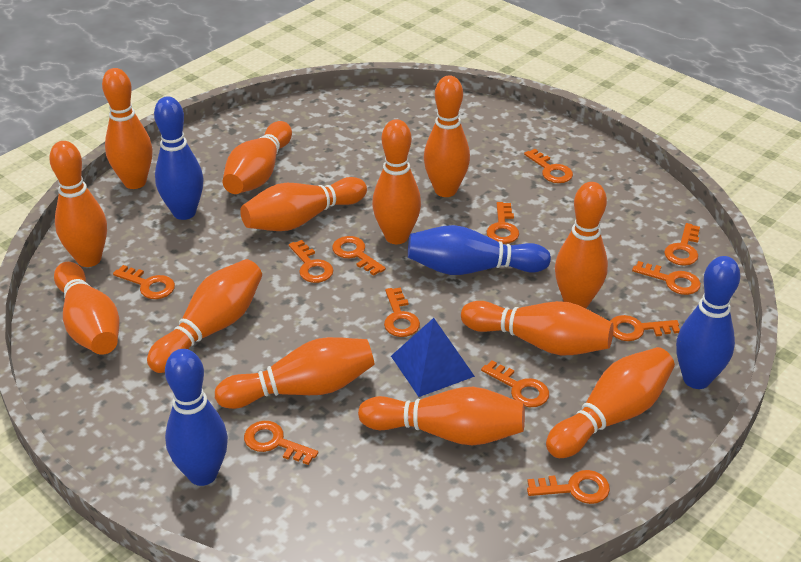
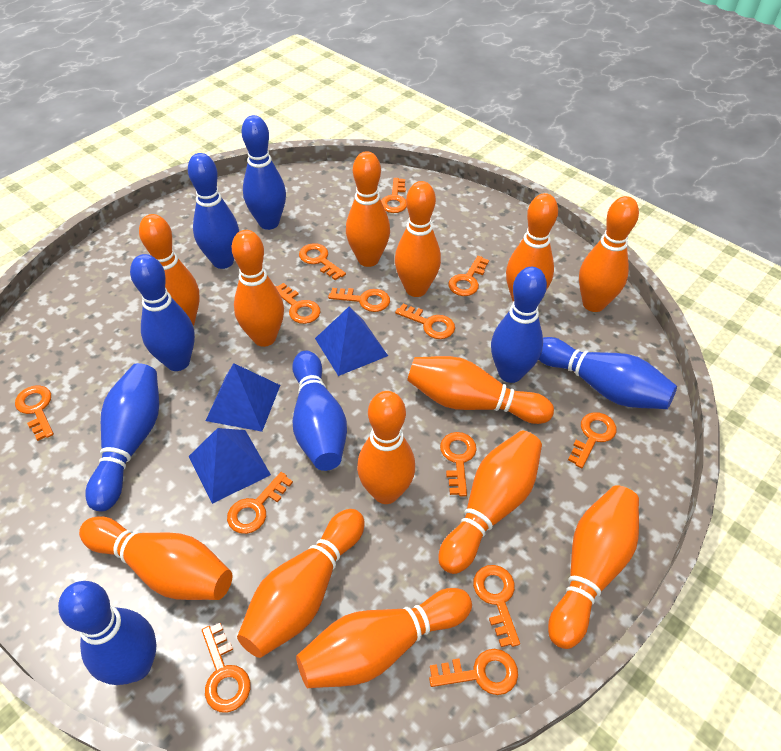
blue bowling pin: [154,96,204,220] [165,349,228,486] [408,225,551,275] [676,256,740,389] = 4 -> [58,581,157,685] [85,363,159,511] [130,254,195,371] [188,153,239,269] [242,115,286,230] [292,351,347,471] [491,267,547,383] [538,337,677,409] = 8
blue pyramid: [391,318,475,397] = 1 -> [188,428,271,504] [206,363,280,432] [315,307,388,376] = 3
orange key: [113,265,175,299] [244,421,318,465] [289,240,333,283] [332,236,386,276] [384,287,420,337] [481,360,549,407] [487,202,519,244] [524,149,573,183] [527,470,610,504] [610,315,680,341] [632,261,701,295] [664,223,700,266] = 12 -> [15,385,54,441] [202,623,250,713] [227,472,293,534] [275,283,320,324] [299,243,346,280] [328,288,390,312] [381,178,407,213] [395,304,455,339] [429,649,518,695] [440,432,477,496] [448,256,489,296] [473,565,520,647] [568,412,617,468] = 13

